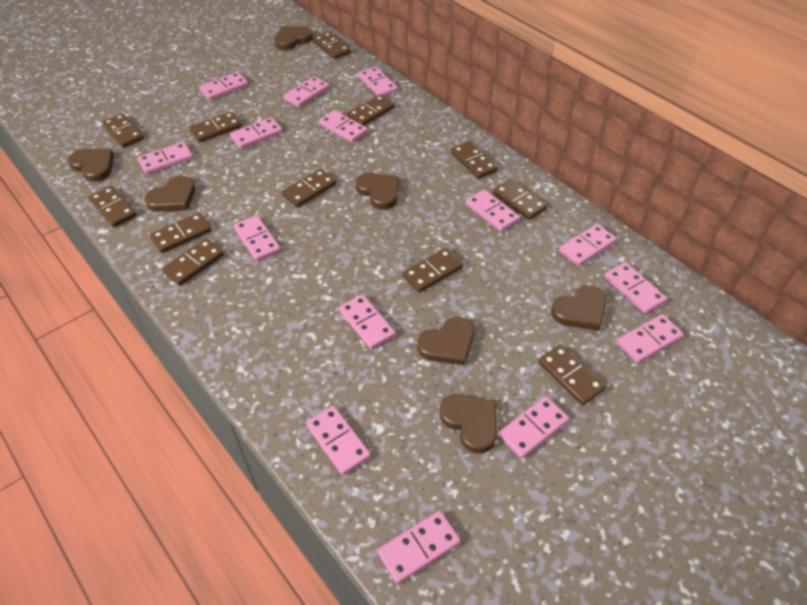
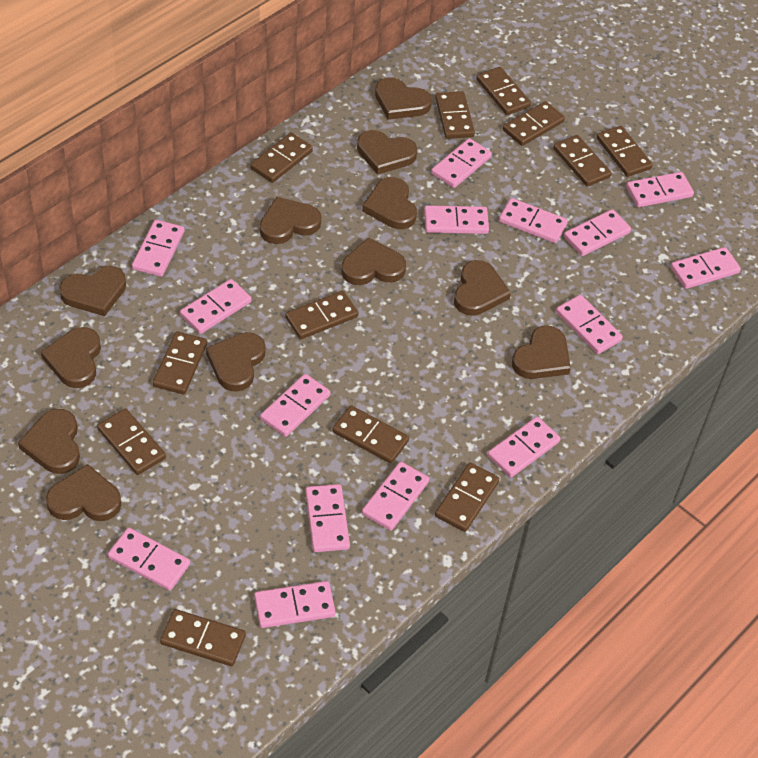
brown heart: [68,149,114,182] [145,176,195,212] [274,26,313,50] [355,172,399,210] [417,317,474,365] [440,394,497,454] [551,285,607,331] = 7 -> [18,409,80,474] [41,327,101,388] [46,464,121,521] [59,265,126,316] [206,332,266,392] [260,197,321,244] [341,238,406,285] [357,130,417,175] [362,177,417,229] [375,77,432,120] [454,260,511,316] [512,325,571,379] = 12

